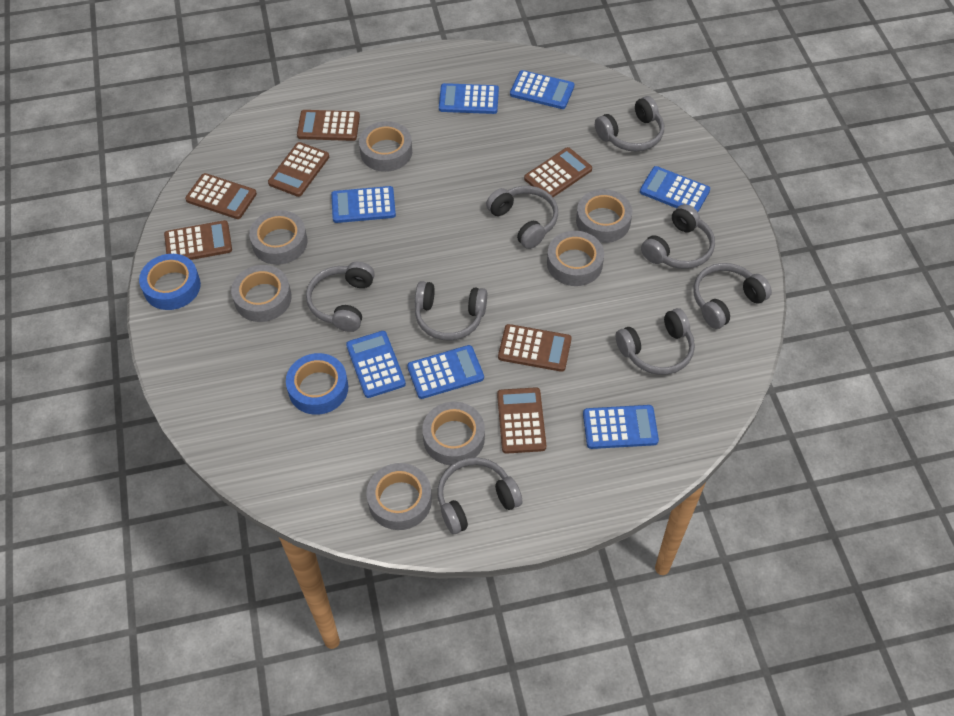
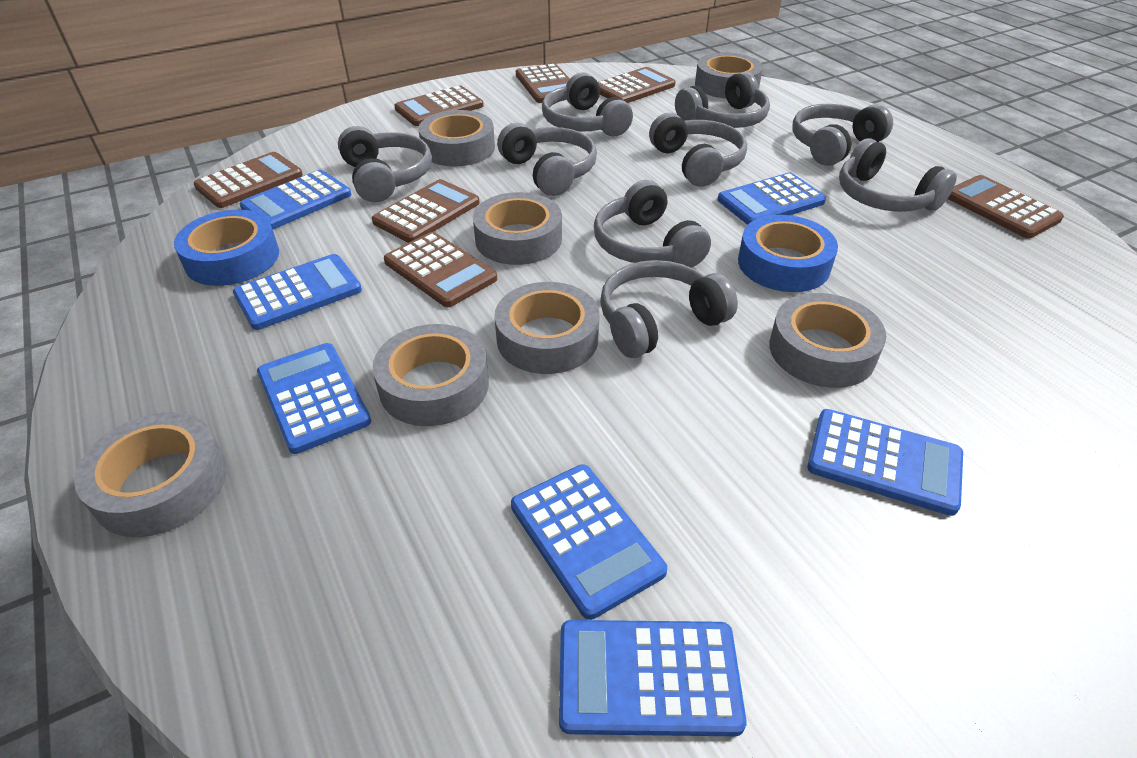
grey headphones: [306,262,375,332] [415,281,487,340] [437,457,522,534] [486,186,558,249] [595,96,664,152] [616,308,695,375] [641,204,715,269] [693,263,772,329] = 8 -> [338,126,432,202] [497,123,597,196] [542,72,633,137] [594,180,711,268] [600,260,738,358] [649,113,747,187] [675,72,770,128] [792,104,893,166] [839,138,957,212] = 9

